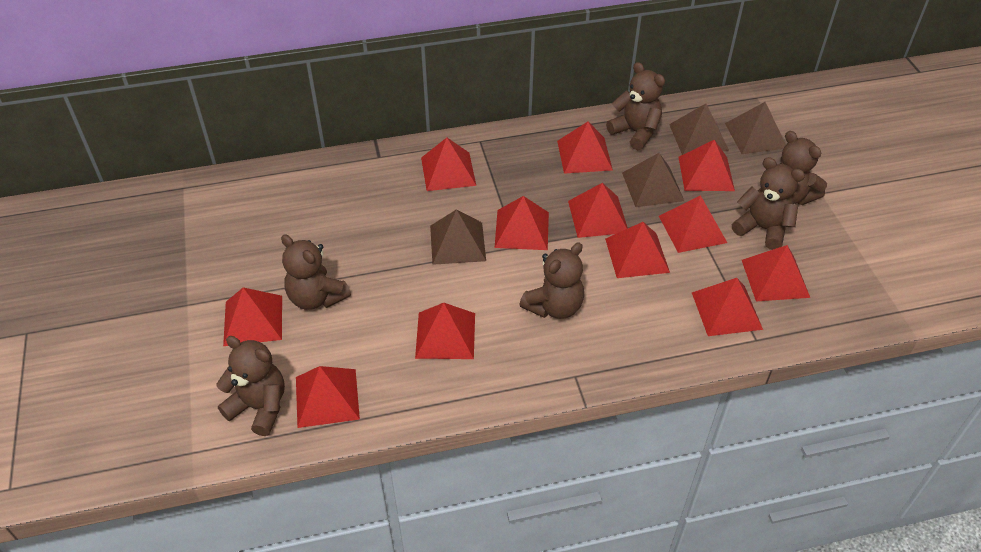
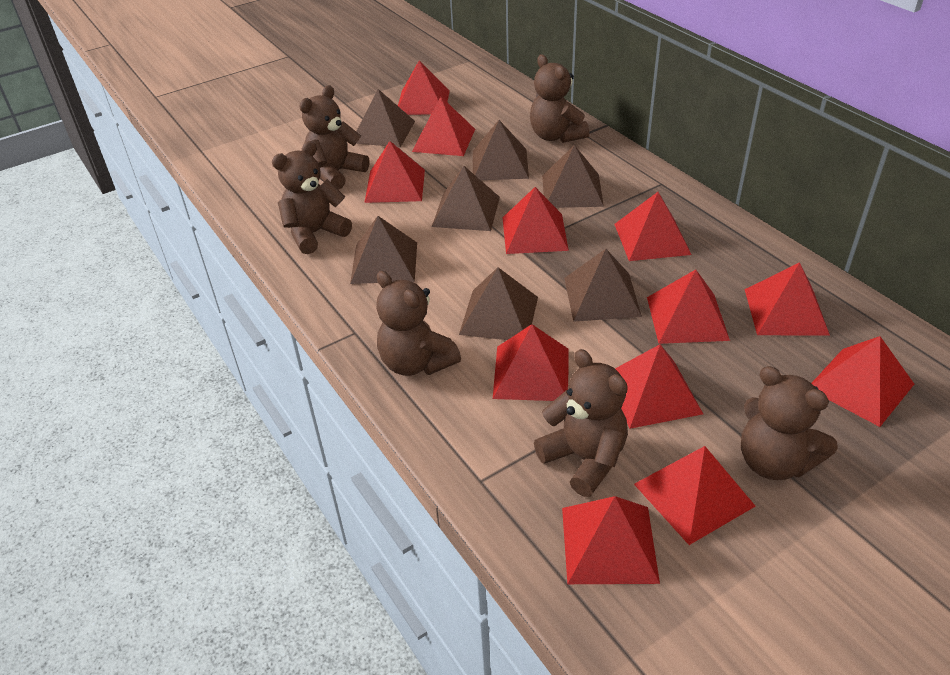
brown pyramid: [430,209,486,265] [622,153,684,207] [669,104,729,155] [725,102,786,154] = 4 -> [350,216,417,284] [356,89,415,147] [432,166,500,231] [459,267,538,340] [473,120,529,180] [542,145,604,208] [564,249,642,322] = 7

